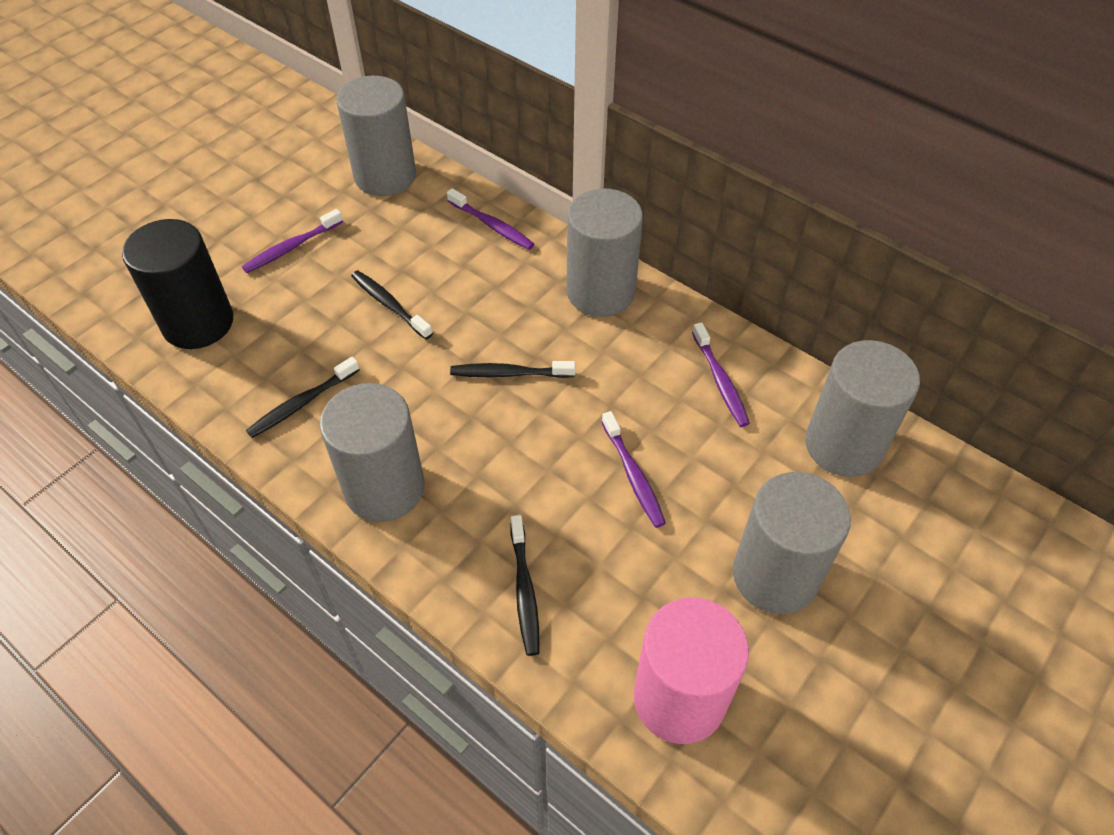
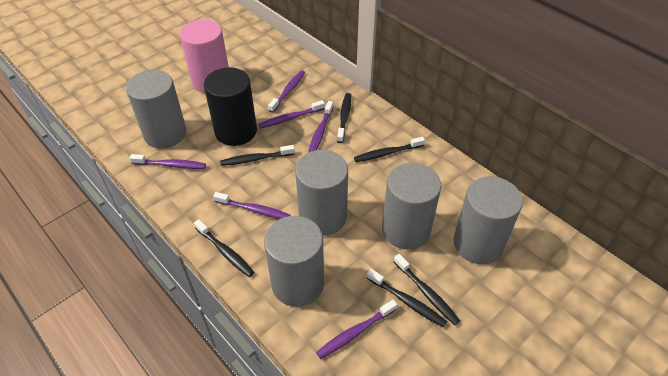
black toothbrush: [246,357,360,438] [351,270,433,339] [450,361,575,378] [510,515,539,656] = 4 -> [194,219,254,277] [220,145,295,166] [337,93,351,143] [354,137,425,162] [367,269,447,327] [394,254,460,325] = 6
purple toothbrush: [242,209,343,273] [447,188,534,250] [602,411,666,528] [692,322,750,427] = 4 -> [129,154,206,169] [213,192,291,219] [258,100,325,129] [268,70,305,113] [308,101,333,153] [316,300,397,359] = 6

